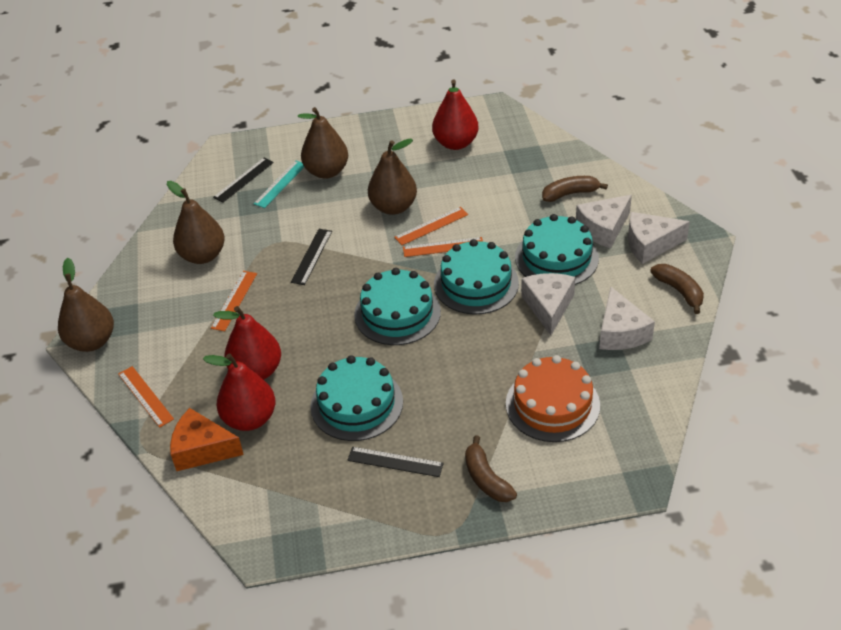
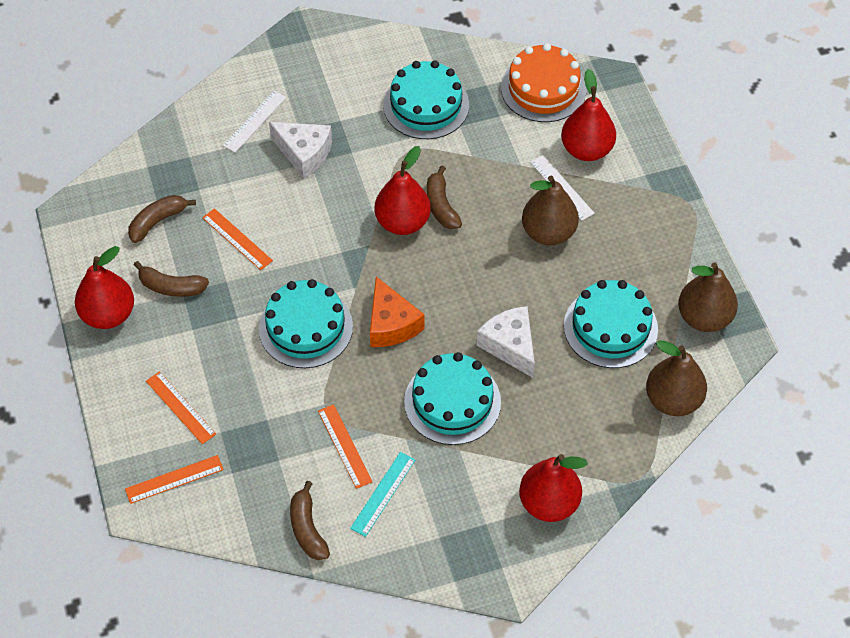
black ruler: [213,158,274,202] [291,229,332,285] [347,447,444,477] = 3 -> none = 0
brown banana: [465,435,517,502] [542,176,608,202] [650,264,704,314] = 3 -> [128,195,196,243] [134,261,209,297] [290,481,330,560] [427,165,462,229] = 4
brown pear: [58,258,114,352] [167,181,225,264] [298,107,348,179] [368,138,417,215] = 4 -> [522,176,579,245] [646,340,707,416] [678,263,738,332] = 3
red pear: [203,353,276,431] [213,306,281,380] [432,79,479,150] = 3 -> [75,246,134,329] [374,146,431,235] [519,454,588,522] [561,69,616,161] = 4
white cheese: [521,273,575,335] [576,195,632,249] [599,287,655,350] [628,212,690,264] = 4 -> [269,122,332,179] [477,306,535,378] = 2
white ruler: none = 0 -> [223,91,286,153] [530,155,595,221] = 2

